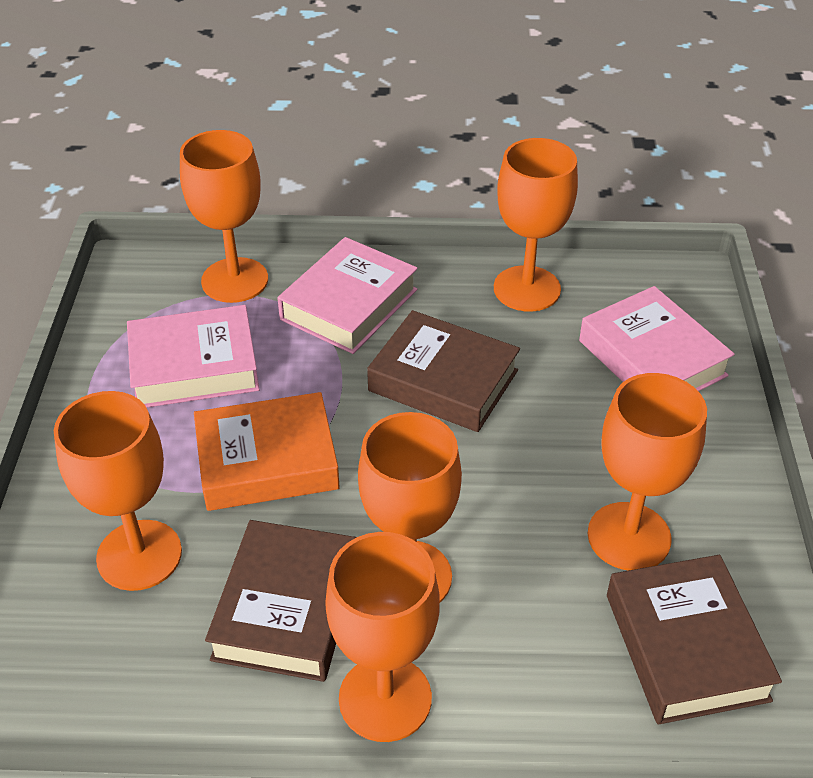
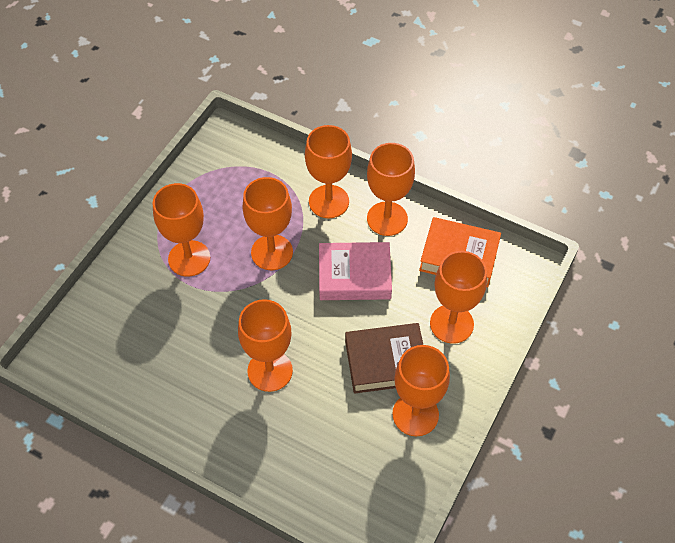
brown book: [205,520,356,682] [367,310,520,432] [607,555,782,725] = 3 -> [345,323,423,394] = 1
orange goblet: [54,391,182,591] [180,130,268,303] [325,532,440,742] [358,412,462,602] [494,138,578,312] [588,373,707,571] = 6 -> [153,183,210,277] [238,299,293,392] [243,177,293,270] [305,125,352,218] [367,143,415,236] [392,345,450,436] [430,251,487,344] = 7
pink book: [127,305,260,408] [277,237,418,354] [579,286,735,391] = 3 -> [319,242,392,300] = 1

